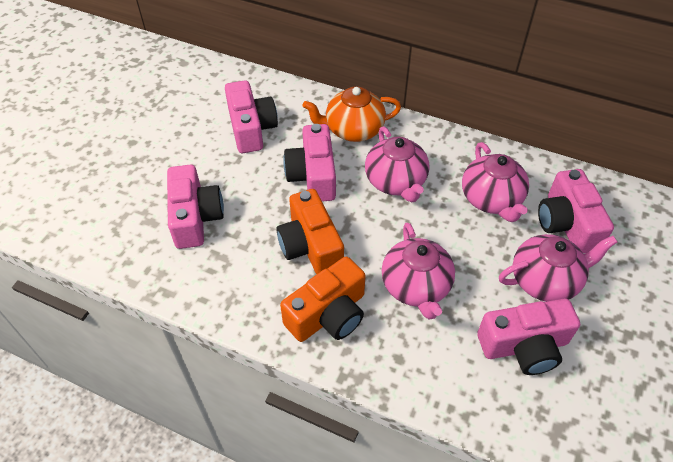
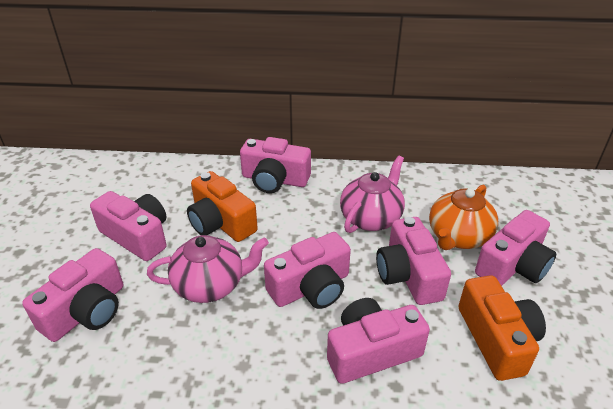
pink camera: [167,165,224,249] [225,80,278,153] [283,124,336,202] [477,299,580,375] [538,169,614,253] = 5 -> [22,248,123,342] [90,191,166,261] [240,137,311,193] [264,232,351,309] [327,298,430,384] [376,217,451,305] [475,210,556,286] = 7
pink teapot: [365,126,430,202] [382,222,455,320] [462,142,529,222] [499,234,617,302] = 4 -> [147,235,269,303] [340,155,405,233] = 2

